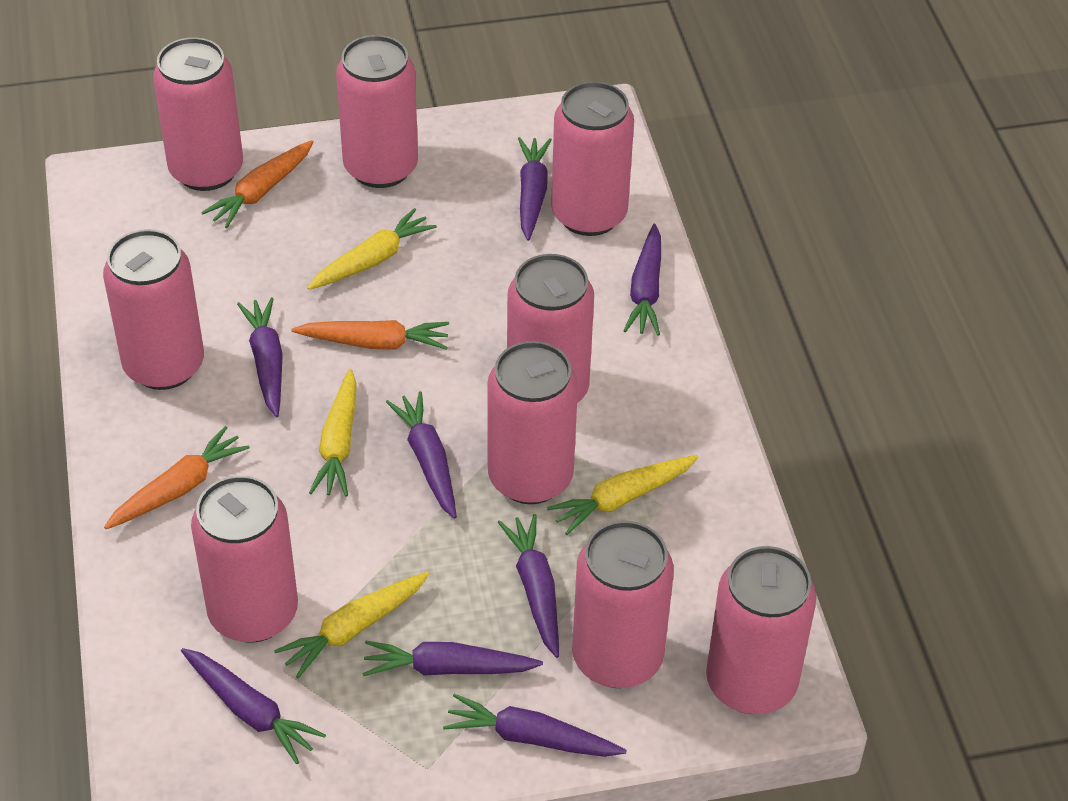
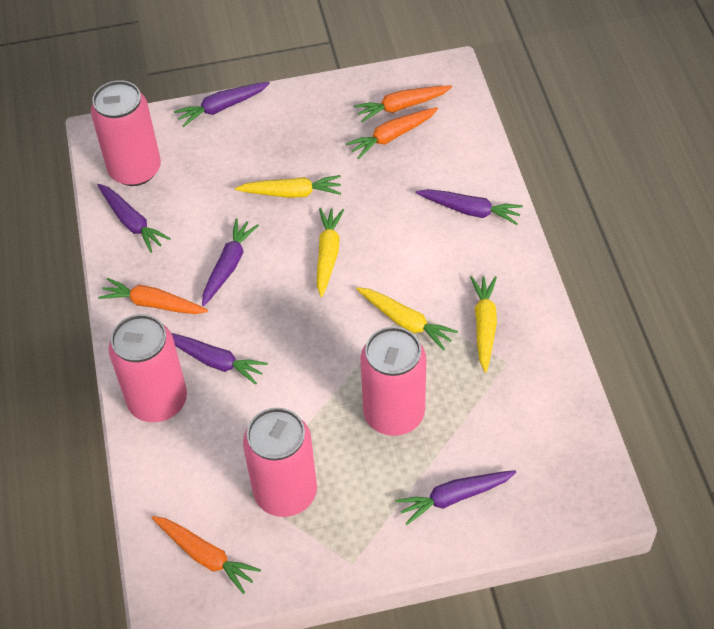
orange carrot: [104,426,250,529] [201,140,314,228] [292,320,449,350] = 3 -> [98,278,208,314] [152,516,261,594] [346,107,438,159] [354,86,452,122] = 4
pink can: [103,229,204,390] [153,37,243,191] [191,475,298,643] [336,35,418,188] [487,341,578,504] [507,254,594,403] [551,81,634,236] [572,521,674,688] [706,546,816,714] = 9 -> [91,80,161,186] [108,314,187,422] [243,407,317,517] [360,327,426,436] = 4
purple carrot: [181,648,326,764] [237,297,283,417] [362,641,543,676] [386,391,457,519] [443,693,627,757] [498,514,559,658] [518,137,552,241] [623,224,661,335] = 8 -> [98,184,171,253] [171,333,268,385] [174,82,270,127] [202,218,259,306] [396,470,516,525] [416,189,523,225] = 6

